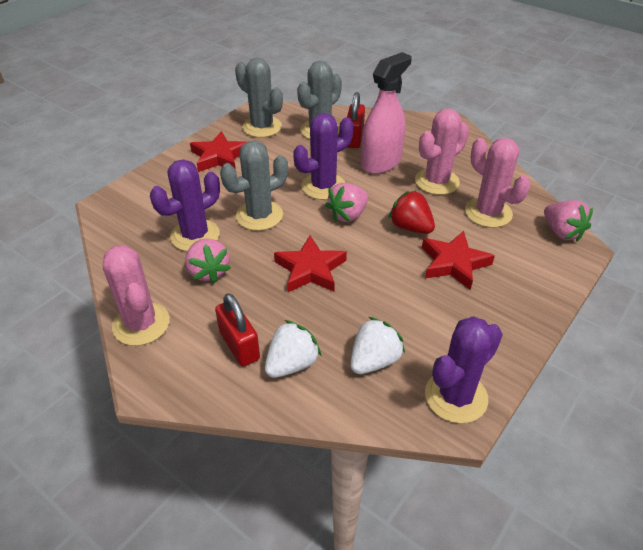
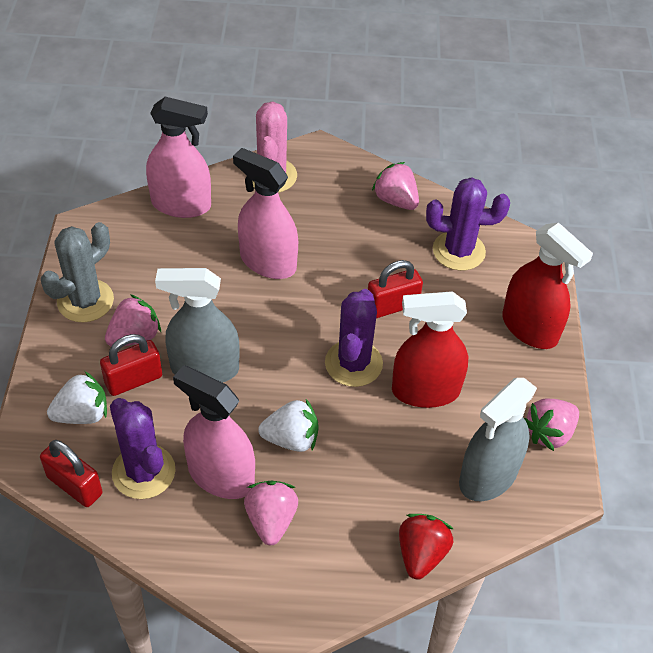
grey cactus: [220,141,288,231] [235,58,283,138] [297,61,342,139] = 3 -> [41,222,114,322] = 1
grey spray bottle: none = 0 -> [155,268,240,383] [459,378,537,501] = 2
pink cactus: [102,245,170,346] [415,108,469,195] [465,138,530,228] = 3 -> [252,101,297,193] = 1
pink spray bottle: [361,52,412,174] = 1 -> [146,97,211,218] [173,365,255,499] [233,148,298,279] = 3
pink strawberry: [185,238,231,283] [325,183,368,222] [544,200,593,241] = 3 -> [105,294,161,346] [244,481,298,545] [372,162,419,210] [524,399,579,451] = 4
red padlock: [215,293,260,367] [347,92,365,148] = 2 -> [40,440,103,507] [100,334,162,396] [368,260,423,318] = 3
red spray bottle: none = 0 -> [392,292,469,408] [502,223,593,349] = 2
red star: [190,131,246,172] [274,235,347,292] [422,231,495,290] = 3 -> none = 0

